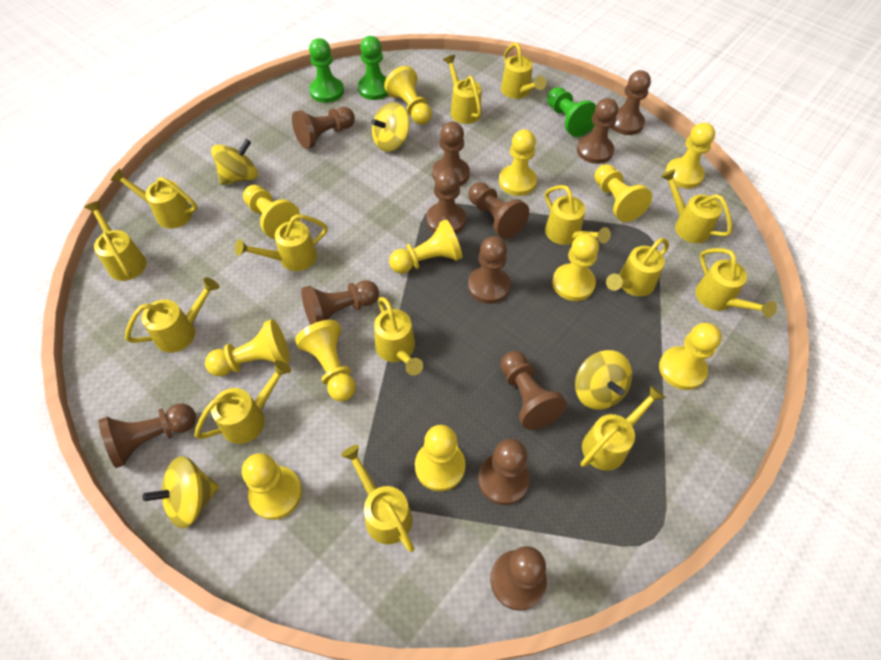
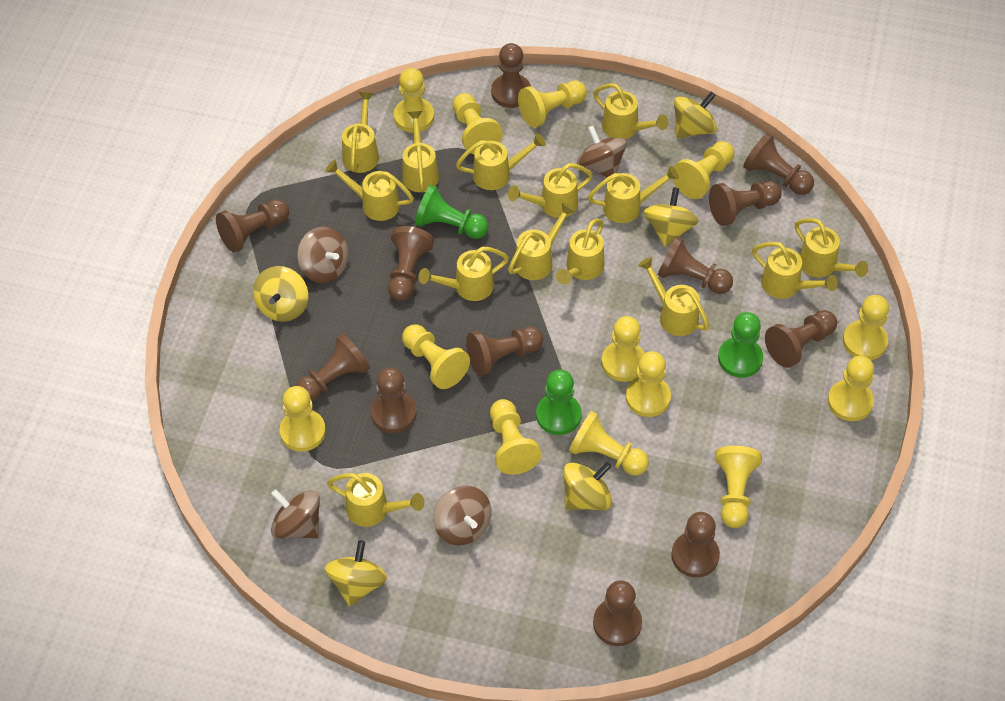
brown spinning top: none = 0 -> [271,489,320,538] [297,226,348,283] [433,486,492,545] [577,126,627,177] = 4
yellow pawn: [205,319,290,376] [242,453,302,520] [243,185,300,239] [295,320,356,401] [384,66,432,125] [389,219,462,274] [415,425,466,491] [499,129,537,196] [552,234,599,301] [594,164,652,222] [659,323,722,390] [665,123,715,189] = 12 -> [279,386,326,452] [394,68,434,133] [402,324,470,389] [453,93,503,154] [490,399,542,475] [518,80,587,128] [569,411,649,476] [601,316,645,382] [626,351,671,417] [673,141,734,199] [715,446,762,528] [828,356,874,421] [843,295,889,360] = 13
yellow spinning top: [142,456,219,529] [211,139,258,185] [371,102,410,152] [575,350,632,410] = 4 -> [253,266,308,322] [325,540,387,607] [563,462,612,510] [644,187,698,247] [674,92,717,139] = 5

